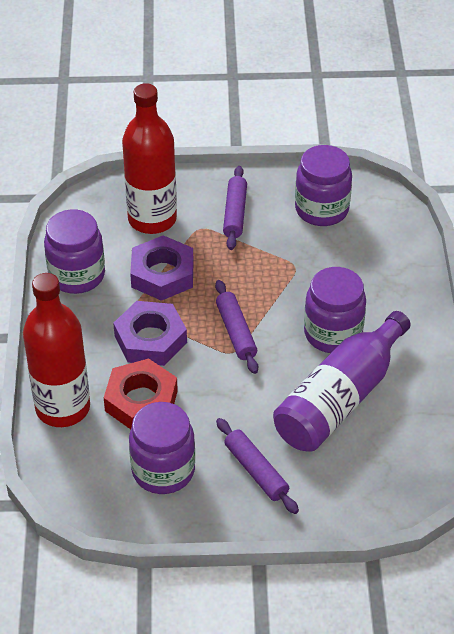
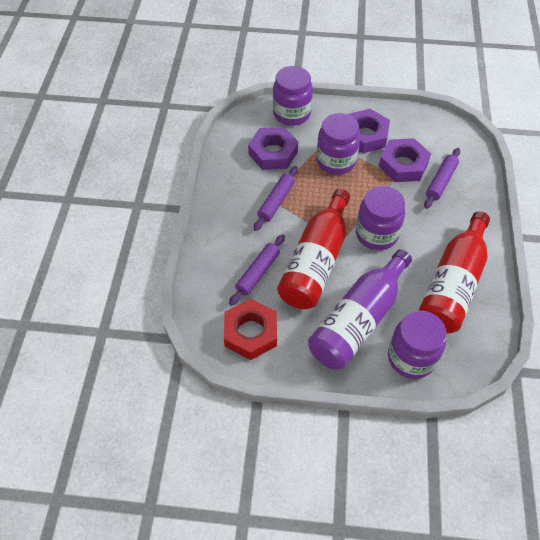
purple nut: [113,301,187,366] [130,235,194,301] = 2 -> [248,127,298,170] [348,109,390,153] [379,138,431,182] = 3

